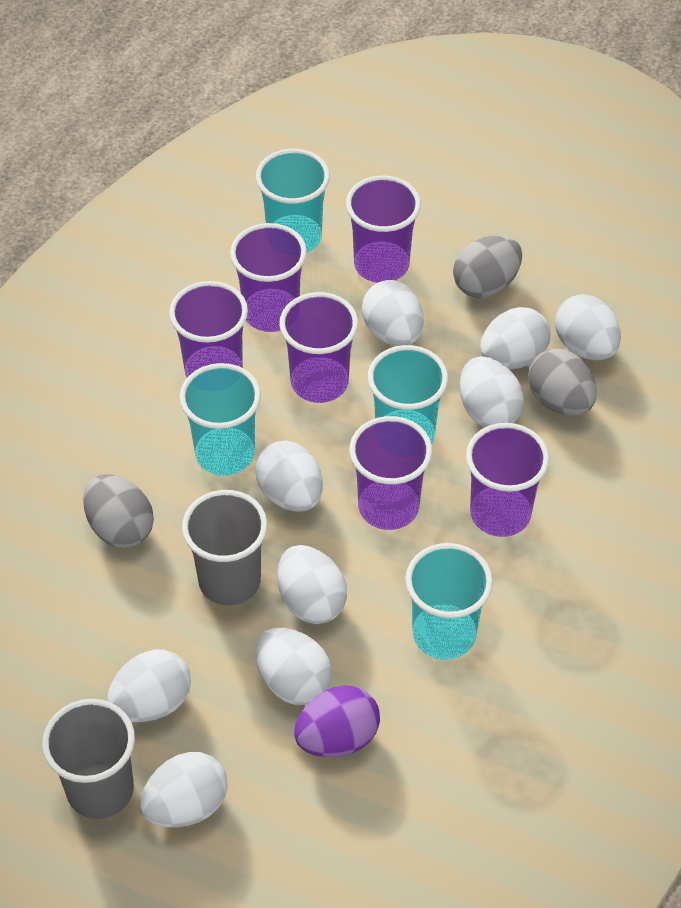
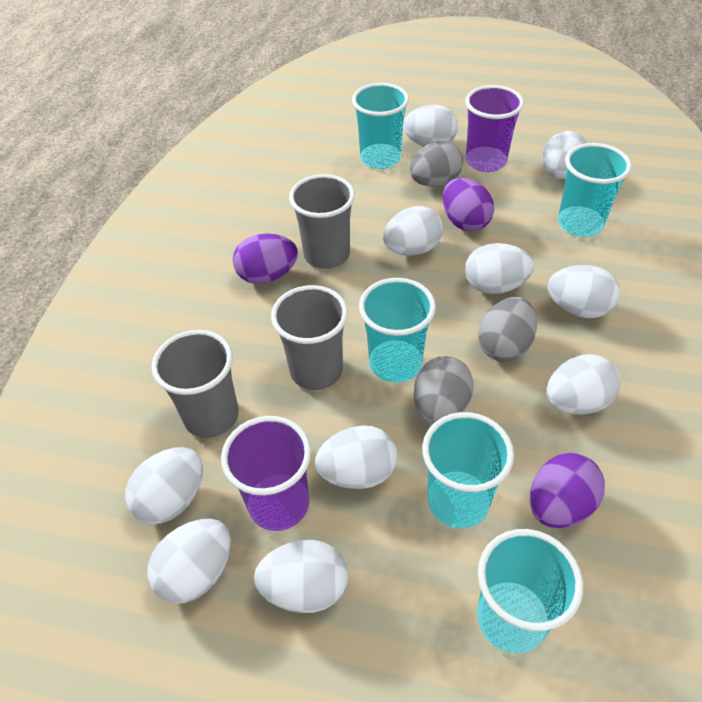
grey cup: [42,699,135,819] [182,490,267,605] = 2 -> [151,330,239,438] [271,285,348,390] [289,174,355,269] = 3
purple cup: [169,281,248,377] [230,223,307,332] [279,292,358,403] [346,176,421,283] [349,416,432,530] [466,423,549,537] = 6 -> [221,416,311,531] [465,85,524,172] = 2
purple egg: [294,685,380,757] = 1 -> [233,233,298,284] [443,178,494,231] [530,453,605,528] = 3
turquoise cup: [179,363,261,476] [256,149,330,253] [368,345,448,444] [405,543,493,660] = 4 -> [352,83,409,169] [359,278,436,382] [422,412,514,528] [477,529,583,654] [558,143,632,237] = 5
white egg: [107,649,191,722] [140,752,228,828] [255,440,323,512] [255,628,332,705] [277,545,347,624] [362,280,424,346] [460,356,524,427] [480,307,550,369] [555,294,621,361] = 9 -> [125,447,203,524] [147,519,231,604] [254,540,348,613] [315,426,398,489] [383,206,443,256] [403,105,458,146] [465,243,534,294] [542,131,587,179] [546,354,620,415] [547,265,620,318] = 10

